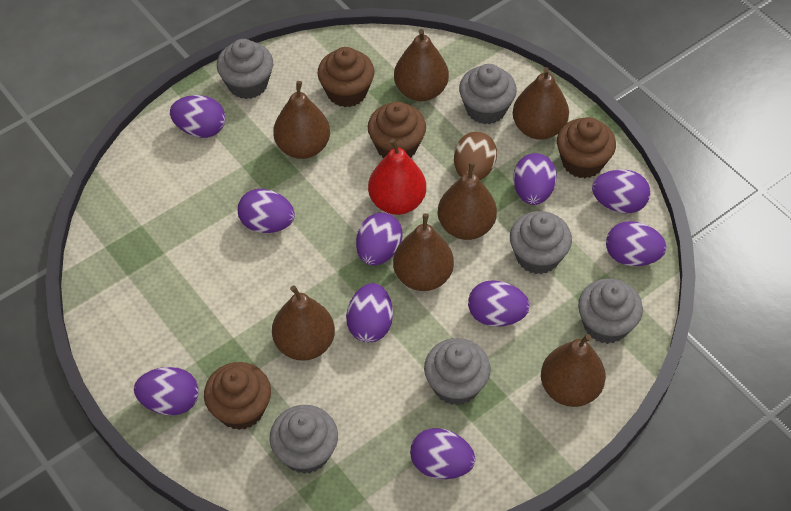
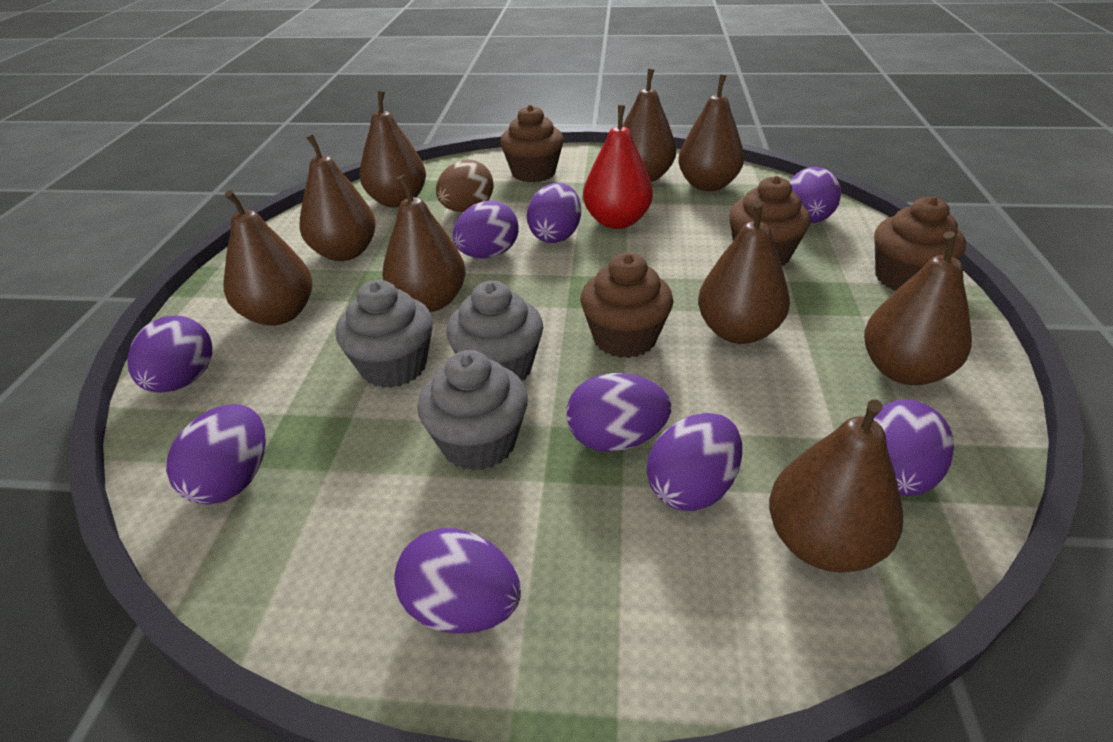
brown pear: [272,286,335,361] [273,81,330,159] [393,213,454,291] [394,29,449,101] [438,162,497,240] [513,67,569,140] [541,334,606,407] = 7 -> [223,190,312,326] [300,134,376,261] [359,91,426,208] [382,175,466,312] [623,69,676,182] [678,75,744,191] [698,201,790,344] [769,400,903,573] [864,231,972,385] = 9
grey cupcake: [217,39,273,99] [270,405,338,474] [424,338,491,405] [459,64,517,124] [510,211,572,274] [578,278,643,344] = 6 -> [336,280,433,388] [417,350,528,471] [446,281,544,380] = 3
purple egg: [134,367,199,415] [170,95,226,138] [237,189,295,233] [346,283,393,343] [356,213,403,265] [410,428,475,479] [468,280,530,327] [513,153,557,205] [592,170,650,213] [606,221,667,266] = 10 -> [127,316,212,393] [166,404,266,505] [394,528,521,634] [453,201,518,258] [527,183,581,243] [566,373,671,452] [647,413,742,511] [789,167,841,223] [874,400,954,496] = 9

